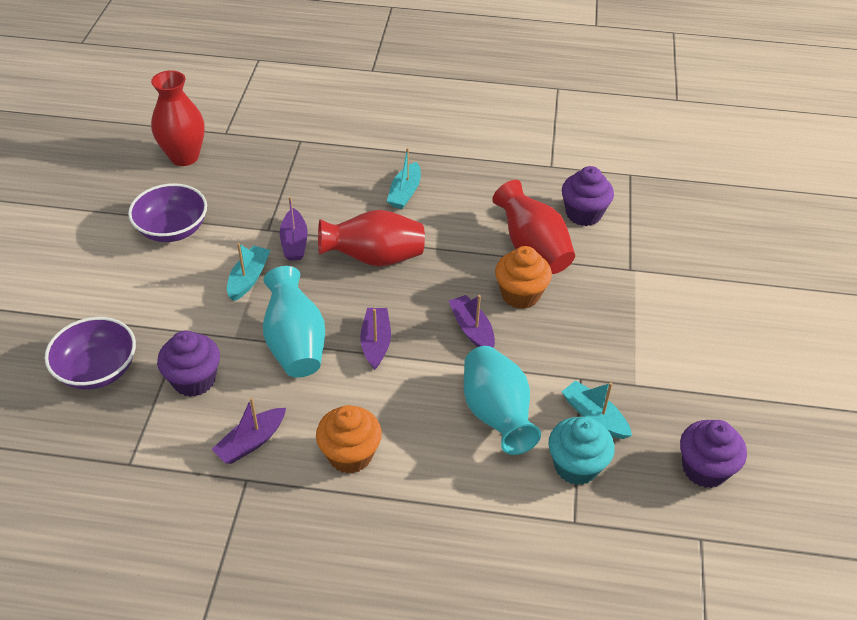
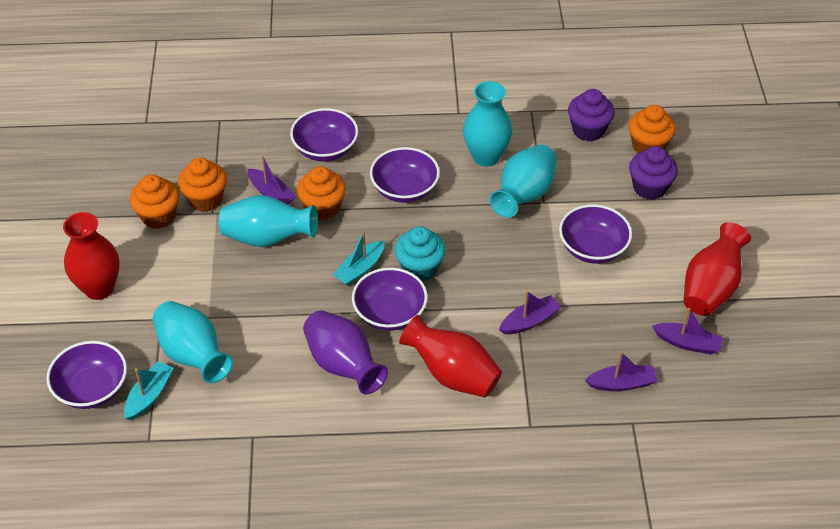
orange cupcake: [316,405,382,474] [495,246,552,309] = 2 -> [130,175,179,229] [178,158,227,212] [297,166,346,221] [628,105,676,153] = 4
purple bowl: [45,317,136,390] [128,183,207,242] = 2 -> [46,341,127,409] [290,108,358,161] [352,267,428,331] [370,147,440,203] [559,204,632,264] = 5
purple cupcake: [157,330,220,397] [562,166,614,226] [680,420,747,488] = 3 -> [568,89,615,141] [629,146,678,200] = 2
purple vase: none = 0 -> [303,310,388,394] = 1
turquoise boat: [227,243,270,301] [387,148,421,209] [562,380,632,439] = 3 -> [124,361,173,420] [333,231,384,286] = 2
turquoise vase: [263,266,325,378] [464,346,541,455] = 2 -> [153,301,233,383] [219,195,318,247] [463,81,512,166] [489,145,557,218] = 4

